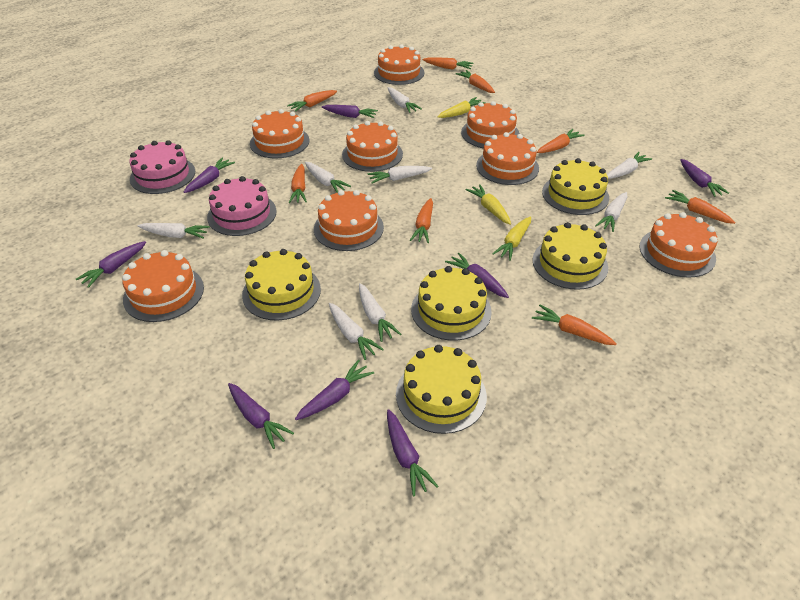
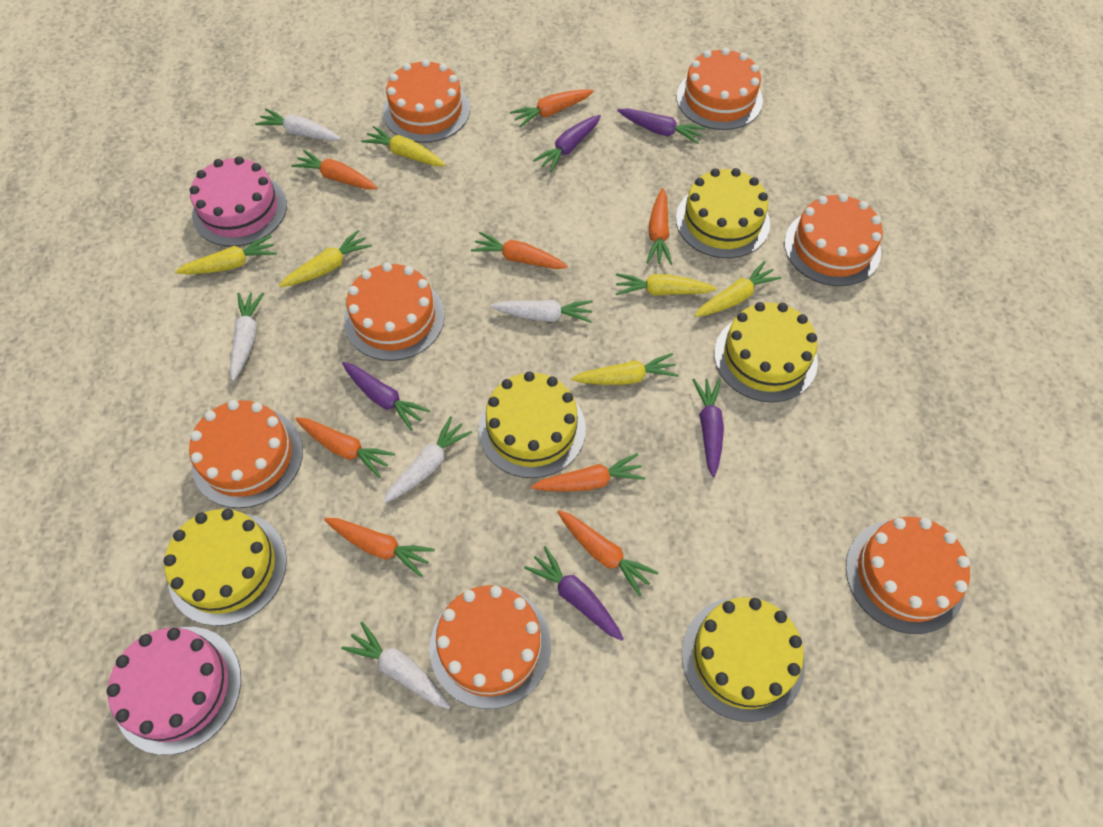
orange cake: [122,250,204,322] [250,109,310,158] [314,190,384,251] [342,121,403,172] [374,45,424,85] [461,101,520,149] [476,132,539,185] [640,212,718,278] = 8 -> [189,400,303,508] [344,263,445,361] [383,59,470,143] [430,586,551,709] [677,48,763,130] [784,193,883,286] [846,517,970,634] = 7
purple carrot: [76,241,146,288] [184,158,235,193] [228,383,294,449] [295,360,374,420] [322,105,378,118] [387,409,438,497] [445,253,509,298] [680,159,729,197] = 8 -> [342,362,430,431] [524,546,624,641] [533,115,601,172] [617,108,706,144] [693,379,724,477] = 5
white carrot: [138,223,210,239] [305,162,351,193] [329,303,384,360] [359,283,401,342] [368,166,432,183] [388,87,422,113] [595,192,627,232] [607,152,652,179] = 8 -> [230,293,264,381] [255,109,341,141] [341,622,451,709] [383,416,472,503] [490,300,593,323] = 5
yellow carrot: [437,97,486,118] [465,184,511,225] [492,216,531,261] = 3 -> [175,235,277,274] [279,230,372,287] [361,126,446,166] [571,353,679,385] [616,273,717,296] [694,261,782,317] = 6

